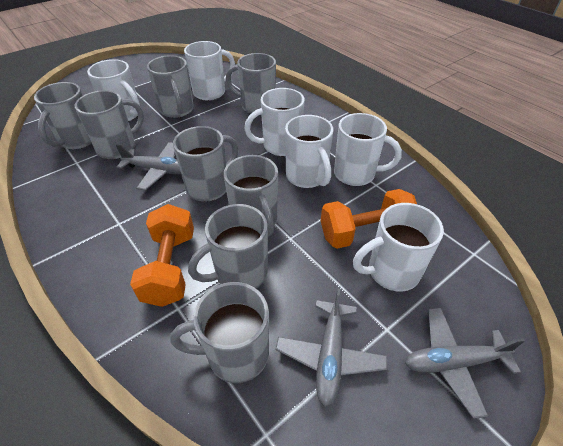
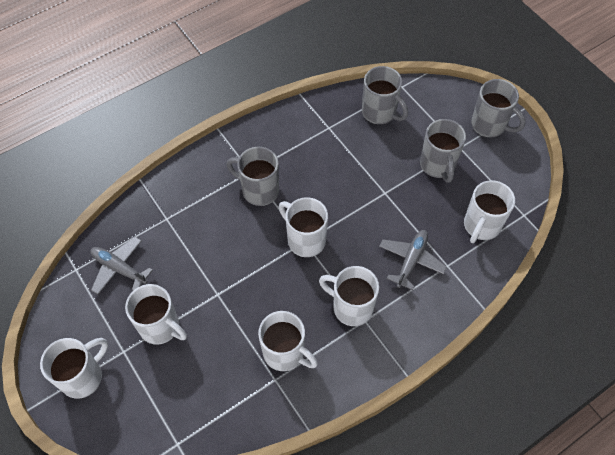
grey mug: [34,82,92,149] [75,90,144,159] [147,55,194,118] [170,282,269,383] [173,126,238,202] [188,204,268,288] [224,155,278,236] [226,53,276,114] = 8 -> [226,147,279,206] [362,66,408,124] [420,119,466,183] [471,79,526,137] = 4
grey plane: [116,142,181,191] [276,289,387,407] [405,308,525,419] = 3 -> [90,237,153,295] [379,230,447,290] = 2
orange dumbbell: [130,204,194,307] [321,189,417,249] = 2 -> none = 0

